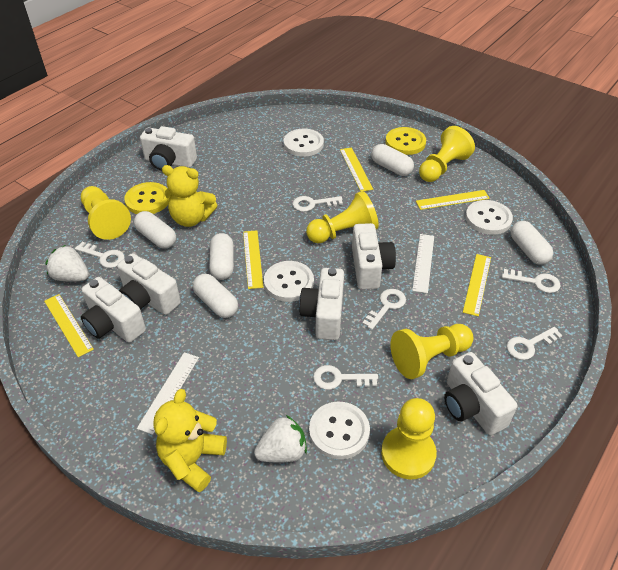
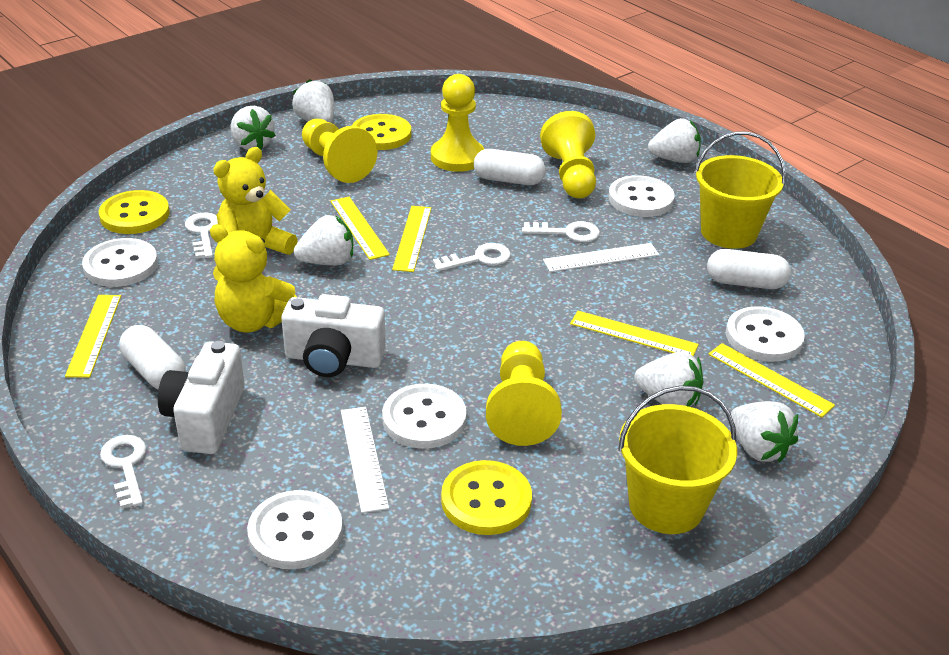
white button: [264,261,314,302] [283,129,324,157] [309,401,370,459] [465,200,513,235] = 4 -> [82,238,158,287] [247,490,343,569] [382,384,467,449] [608,175,674,217] [726,306,805,362] = 5
white camera: [81,277,146,343] [117,253,181,315] [140,126,197,171] [299,268,344,340] [352,223,396,290] [444,352,517,435] = 6 -> [158,341,245,454] [281,294,386,377] = 2
white capsule: [134,211,176,249] [193,274,238,318] [209,233,234,280] [371,144,414,176] [511,221,553,265] = 5 -> [119,325,186,389] [474,149,546,185] [707,249,791,289] = 3
white key: [75,242,125,268] [293,196,343,212] [313,365,378,390] [362,289,406,330] [502,269,561,293] [507,327,562,360] = 6 -> [100,435,146,509] [185,213,218,259] [433,243,511,271] [522,221,600,242] = 4
white strawberry: [45,245,89,281] [254,415,307,463] = 2 -> [230,106,276,150] [292,79,334,123] [294,215,353,265] [634,351,703,407] [648,118,701,163] [731,401,798,462] = 6
yellow bucket: none = 0 -> [618,386,737,534] [695,132,786,249] = 2
yellow button: [124,182,169,214] [386,127,426,155] = 2 -> [99,190,170,234] [352,114,411,150] [441,460,532,535] = 3
yellow pawn: [81,186,131,240] [306,191,379,243] [381,398,437,479] [391,324,473,379] [419,126,475,182] = 5 -> [302,119,378,183] [431,74,484,172] [486,341,562,446] [540,111,596,198] = 4

